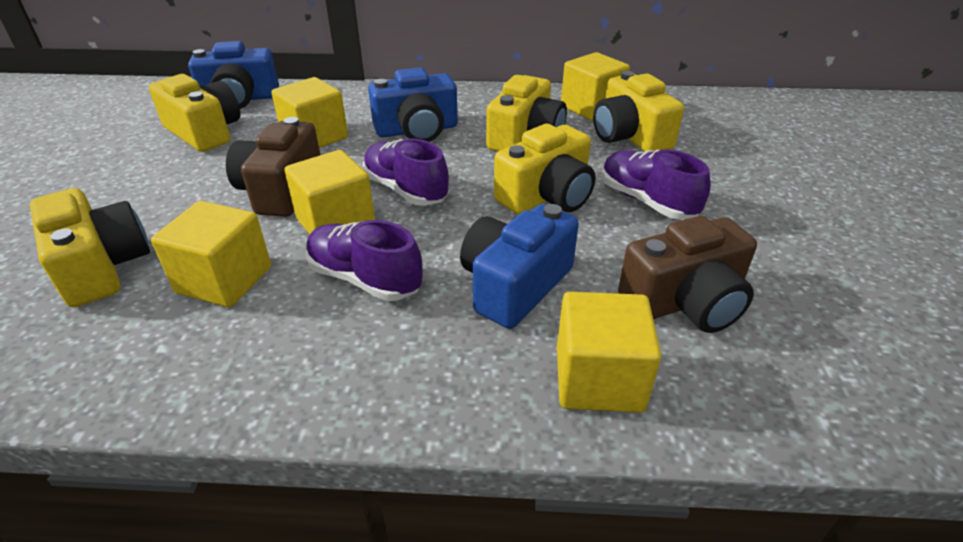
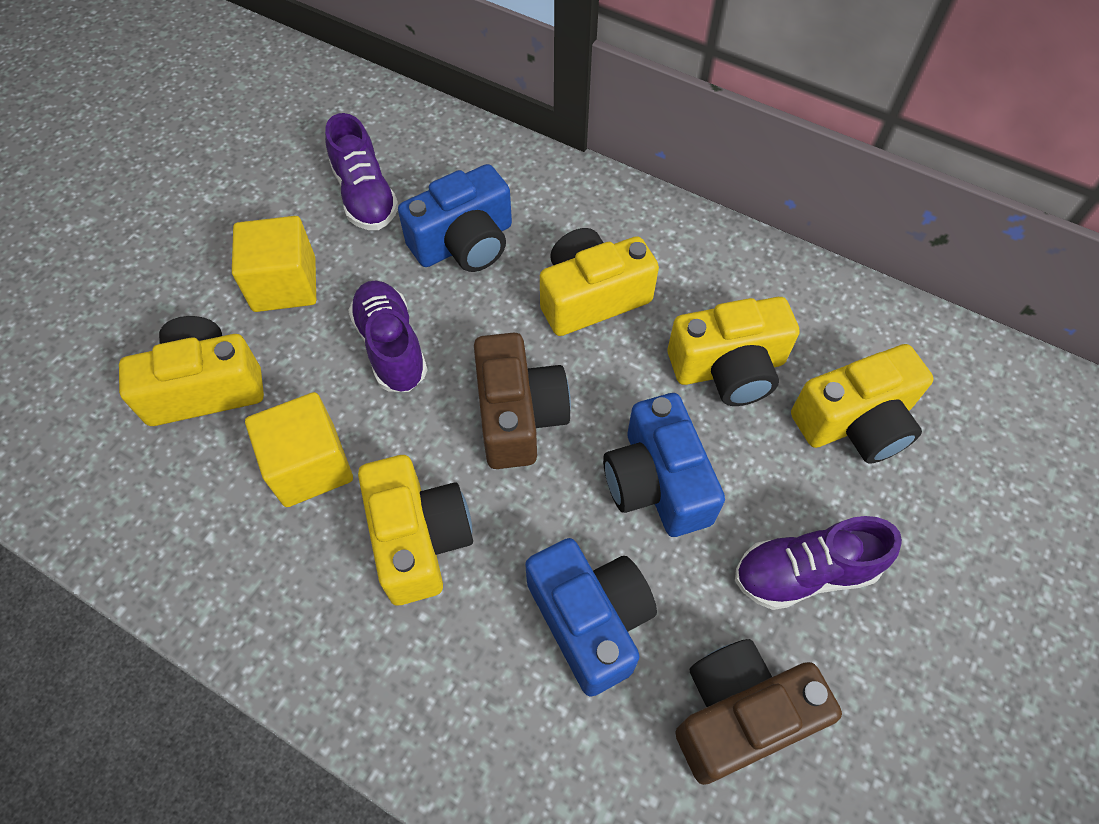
yellow cube: [151,201,271,307] [271,77,348,148] [284,150,375,234] [557,292,661,413] [561,52,630,121] = 5 -> [232,216,316,312] [245,392,353,507] = 2

